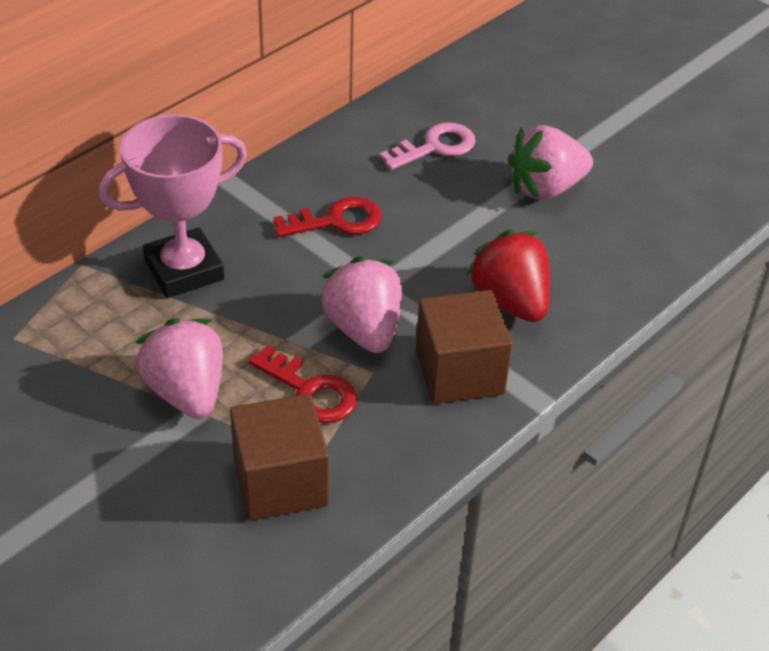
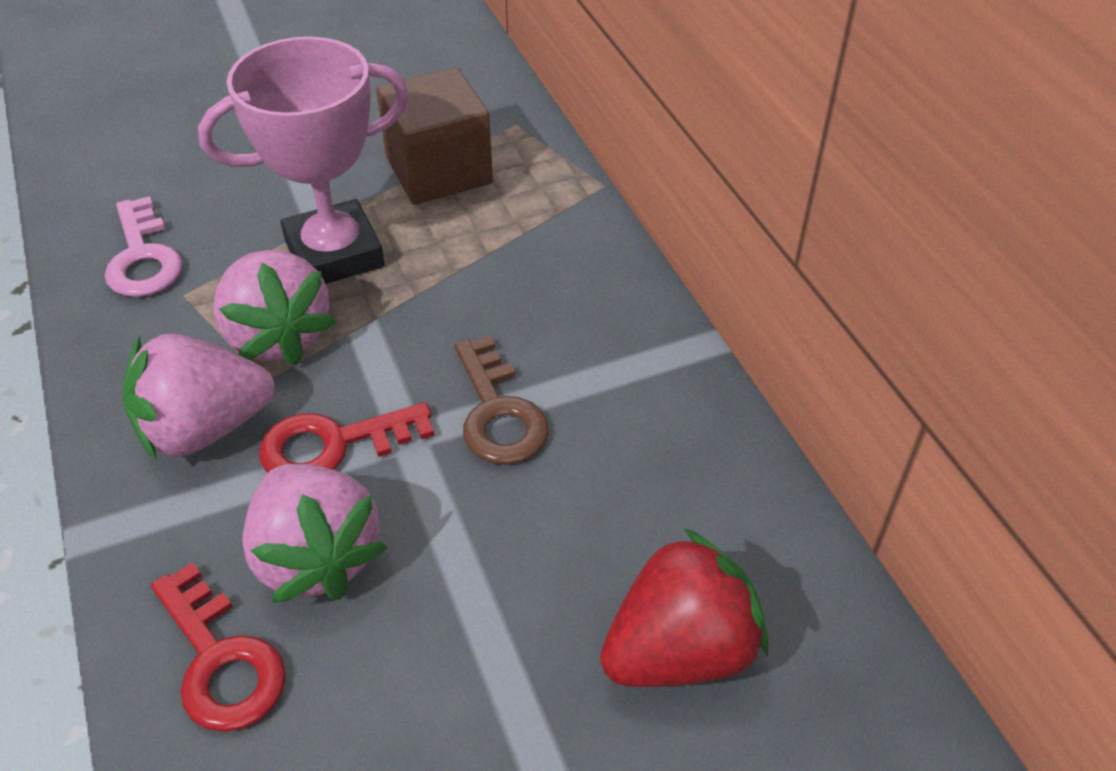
brown cube: [230,394,329,521] [416,290,512,404] = 2 -> [376,67,493,205] = 1
brown key: none = 0 -> [454,335,549,465] = 1

